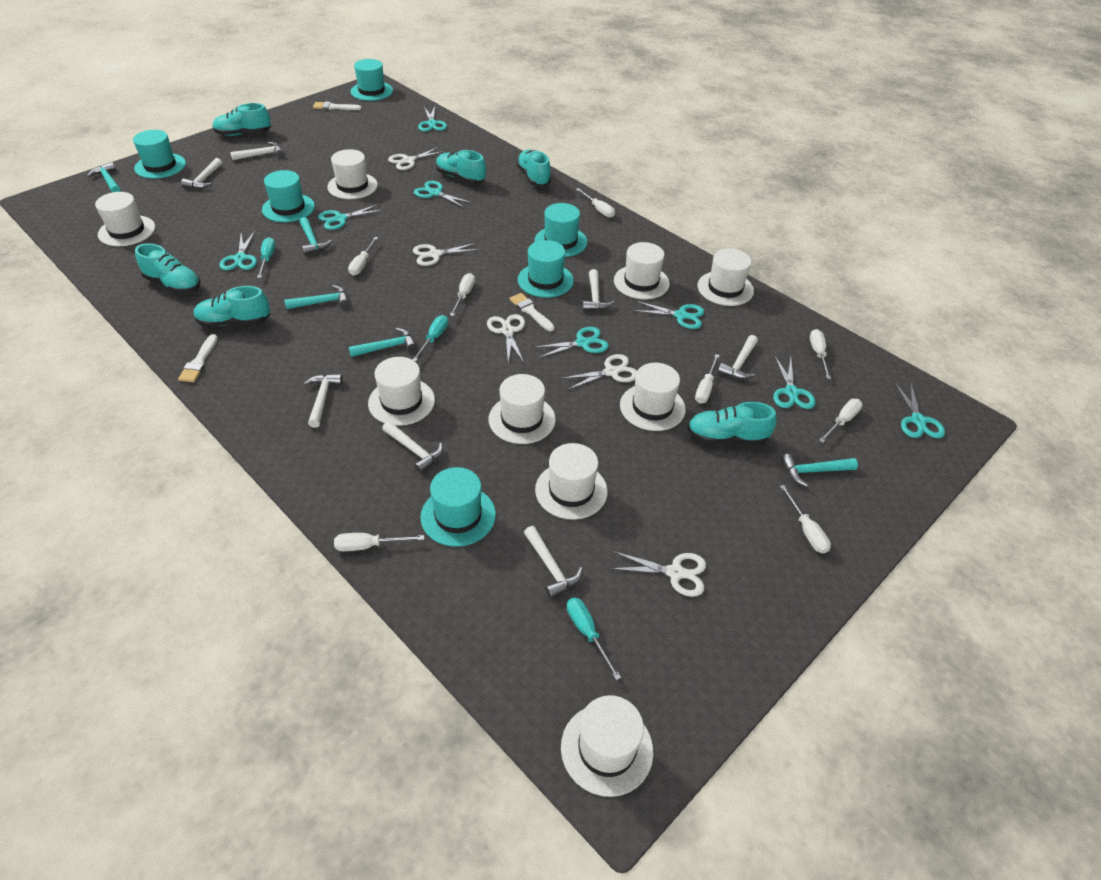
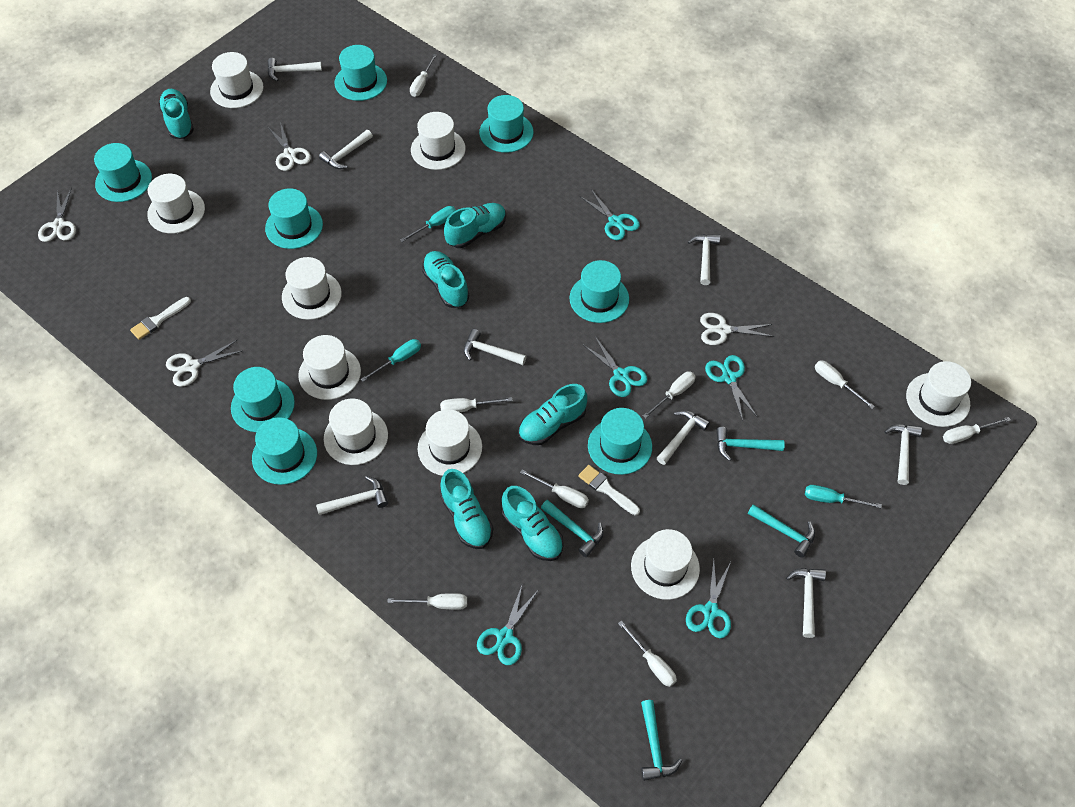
turquoise hammer: [87,162,121,192] [284,285,349,309] [300,217,332,255] [349,328,417,357] [781,454,858,487] = 5 -> [541,500,604,557] [641,700,682,781] [716,427,785,461] [748,504,815,558] = 4
turquoise hat: [133,130,186,179] [262,170,315,222] [351,59,393,101] [420,467,496,547] [518,240,574,298] [534,203,587,257] = 6 -> [94,143,152,202] [231,367,295,432] [252,417,317,485] [265,188,323,249] [334,45,387,101] [479,95,534,153] [570,260,629,323] [588,408,652,475] = 8
turquoise scissors: [219,231,257,270] [318,204,383,230] [414,181,472,208] [418,106,447,132] [533,327,609,358] [632,301,704,329] [773,356,815,409] [895,383,945,438] = 8 -> [477,583,538,665] [581,189,640,240] [583,336,647,397] [686,559,731,638] [705,355,758,421] = 5
white brush: [178,334,218,382] [313,101,362,110] [509,293,555,331] = 3 -> [130,297,191,340] [578,465,640,515] = 2
white hammer: [181,158,222,189] [230,142,283,160] [304,374,343,428] [382,421,443,474] [524,526,583,599] [583,269,615,311] [718,335,758,380] = 7 -> [268,58,322,81] [316,476,388,515] [319,130,373,169] [464,329,527,365] [657,410,710,465] [688,234,721,285] [786,568,826,638] [884,424,922,485] = 8
white scissors: [388,147,445,170] [413,243,480,266] [487,314,525,362] [561,354,637,390] [610,551,706,597] = 5 -> [38,187,76,242] [166,340,242,387] [267,122,311,171] [700,313,775,345] = 4

